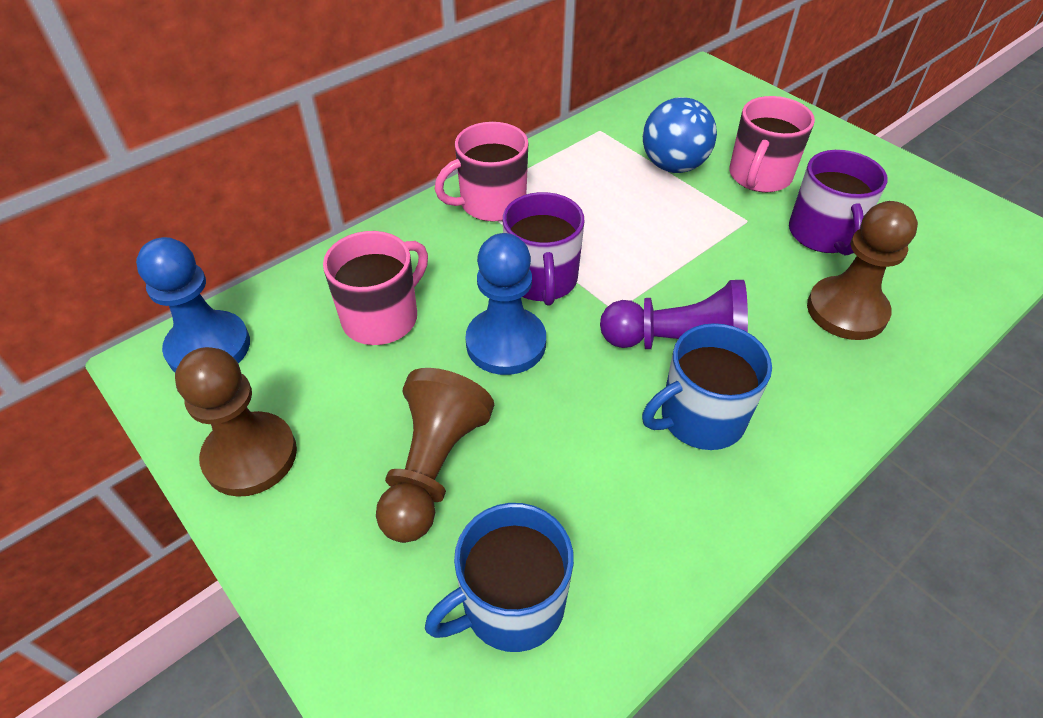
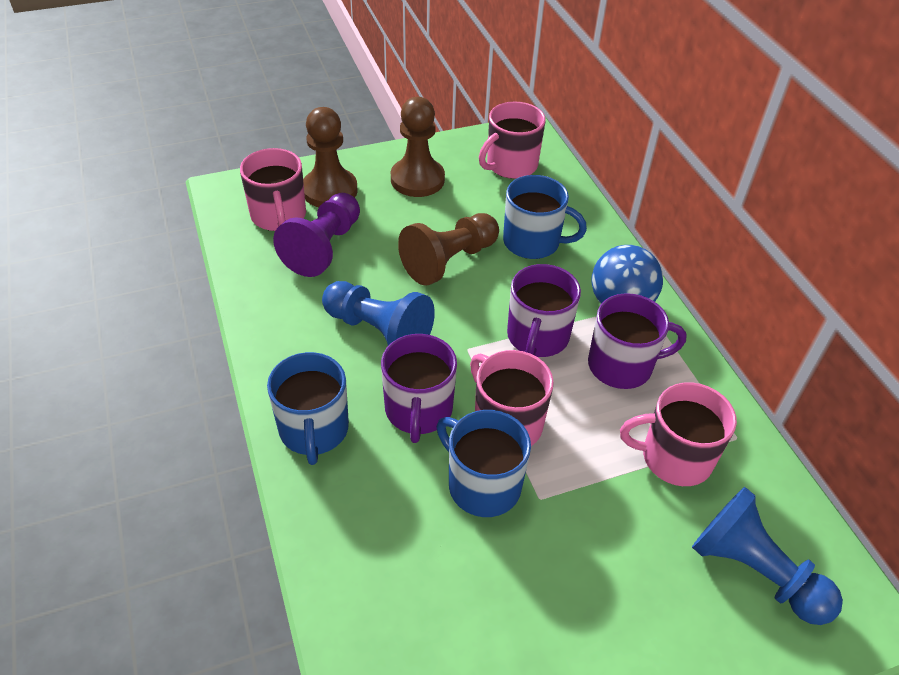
blue mug: [425,503,574,652] [642,323,772,450] = 2 -> [267,352,349,465] [436,410,531,517] [503,175,587,259] = 3
pink mug: [323,231,428,345] [435,122,528,222] [729,96,815,192] = 3 -> [240,148,306,231] [470,350,554,446] [479,101,546,179] [620,382,737,486] = 4
purple mug: [503,192,585,306] [789,150,888,255] = 2 -> [381,334,457,443] [507,264,581,357] [588,293,686,389] = 3

